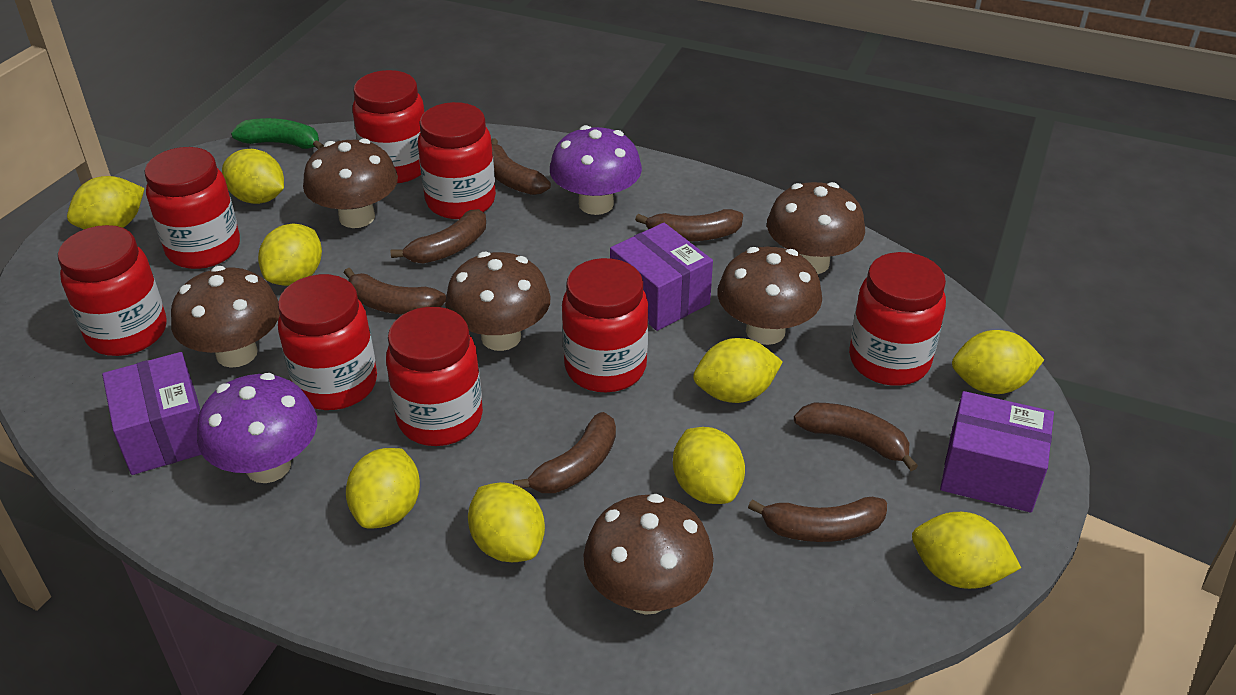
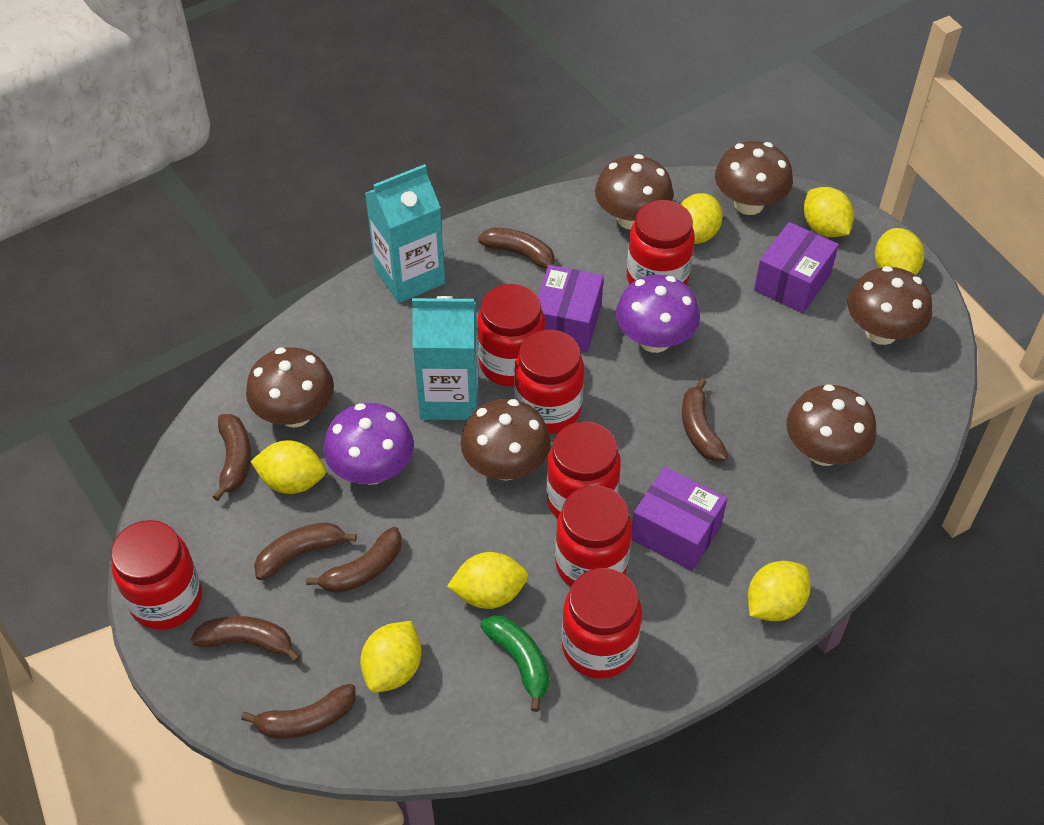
red jar: [58,225,167,356] [144,147,240,269] [278,274,377,410] [352,70,424,183] [386,307,483,446] [418,102,496,219] [562,258,648,392] [849,252,946,386] = 8 -> [111,520,202,630] [477,284,545,387] [514,330,584,434] [547,421,621,519] [555,485,632,587] [562,568,642,679] [627,200,695,285] = 7
turquoise carton: none = 0 -> [365,164,445,303] [412,296,479,420] = 2
yellow lemon: [67,176,145,229] [222,149,284,204] [258,224,322,286] [346,448,420,529] [468,482,545,562] [673,427,745,504] [693,338,783,403] [912,512,1021,589] [952,330,1044,394] = 9 -> [250,440,326,494] [360,621,421,692] [447,552,528,609] [681,193,723,244] [748,561,811,621] [803,187,854,237] [875,228,924,275] = 7

